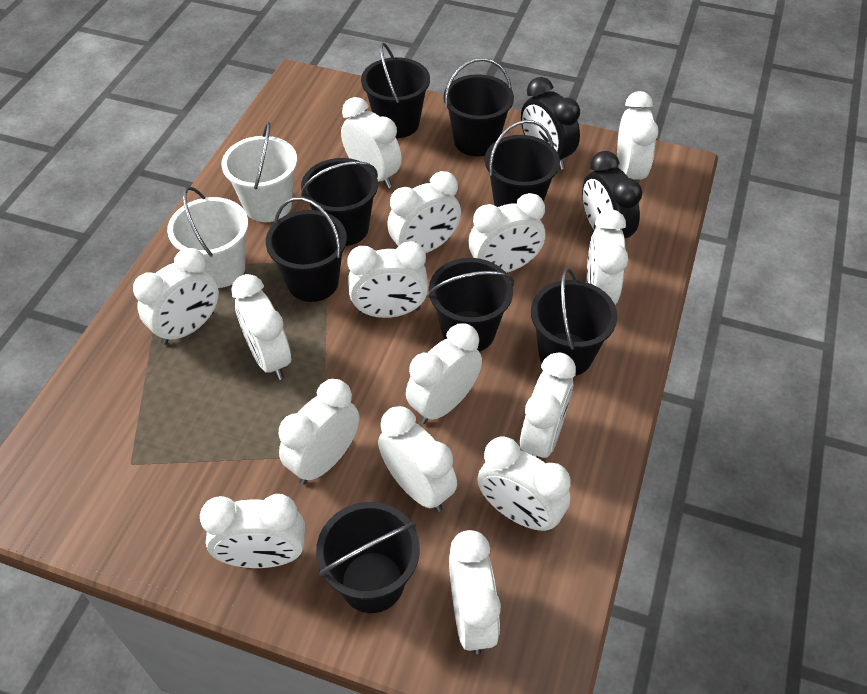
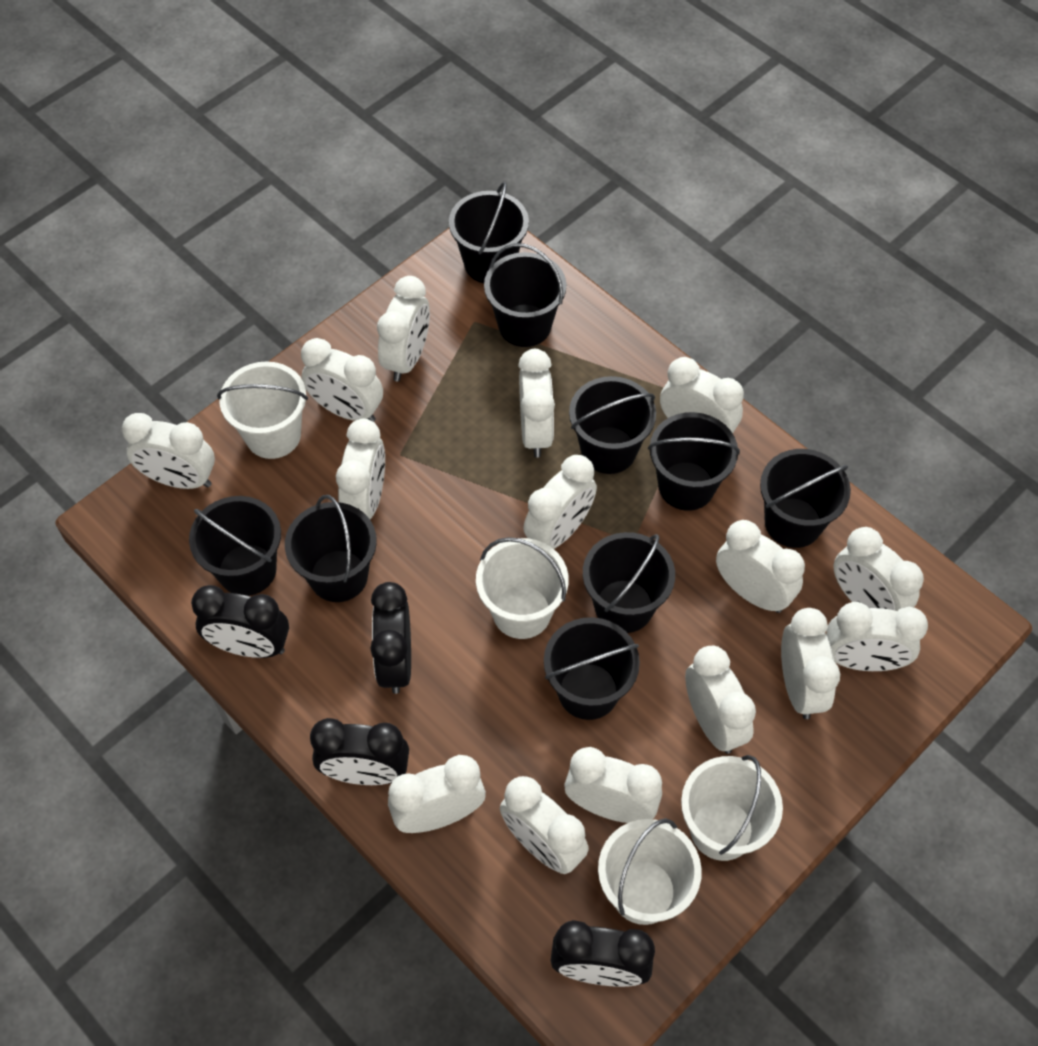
black bucket: [266,197,347,302] [301,158,378,246] [316,502,420,613] [361,43,430,138] [428,258,514,352] [443,58,514,156] [485,120,560,207] [531,268,618,376] = 8 -> [189,496,281,596] [285,495,377,602] [449,182,529,283] [484,243,566,347] [544,617,640,720] [569,376,656,474] [583,532,675,633] [648,412,740,511] [760,449,851,548] = 9
black clock: [521,77,580,170] [582,151,642,238] = 2 -> [191,585,289,658] [310,718,409,785] [371,582,411,694] [550,920,655,987] = 4
white bucket: [167,187,248,288] [221,122,297,222] = 2 -> [217,361,308,459] [476,537,569,639] [598,818,702,925] [681,755,783,861] = 4

